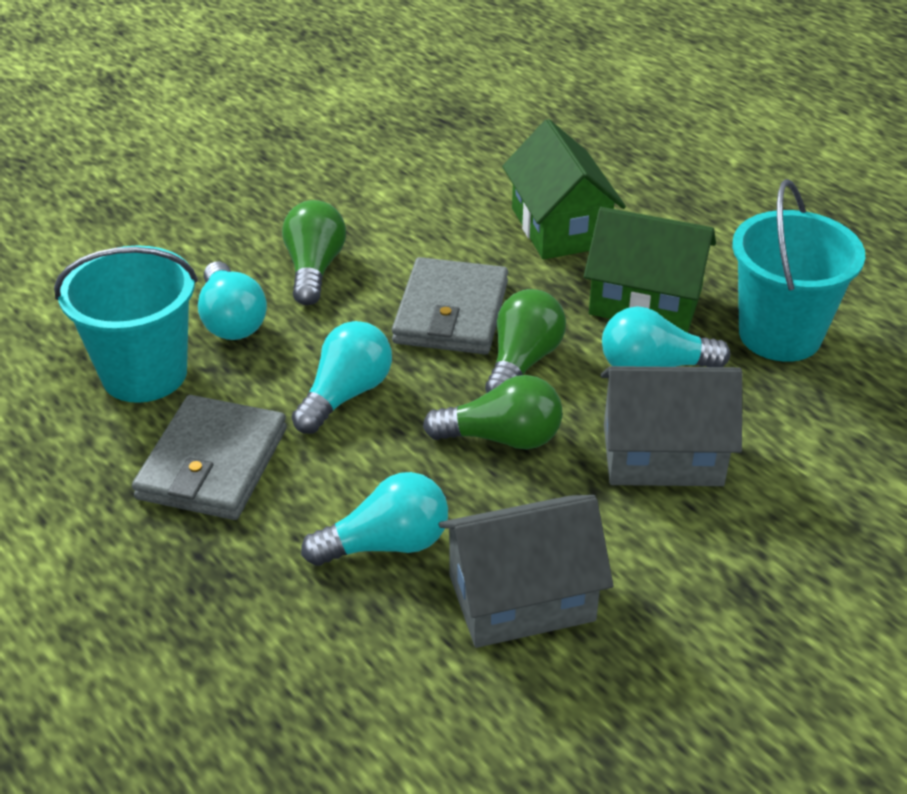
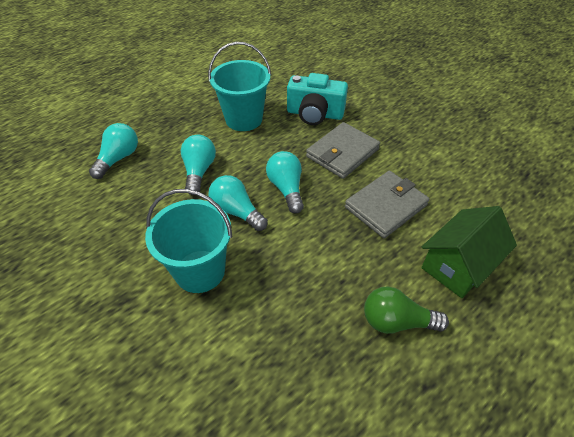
green house: [502,119,626,259] [584,207,716,333] = 2 -> [421,206,517,298] = 1
green light bulb: [282,200,346,305] [423,375,562,449] [485,289,566,393] = 3 -> [364,286,449,334] = 1
grey house: [439,495,613,648] [601,366,742,486] = 2 -> none = 0
turquoise camera: none = 0 -> [287,73,348,125] = 1

